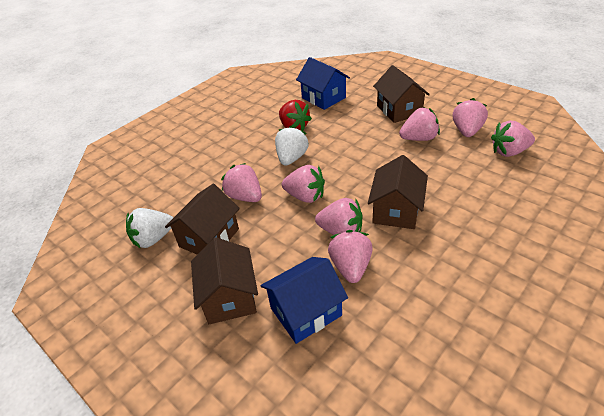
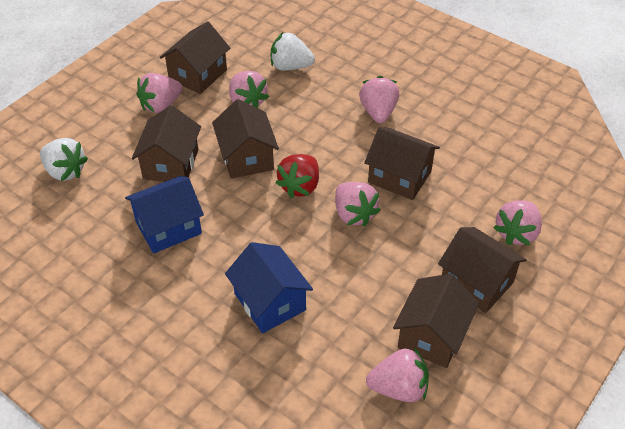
brown house: [165,184,240,254] [191,237,258,324] [368,155,428,229] [373,65,430,123] = 4 -> [132,105,201,182] [160,21,230,94] [212,99,279,179] [364,127,440,200] [393,274,479,368] [438,227,526,313] = 6
pink strawberry: [221,163,262,202] [282,165,325,203] [315,198,363,235] [328,230,373,283] [399,107,440,141] [453,98,488,137] [491,120,535,157] = 7 -> [136,73,183,113] [229,71,269,108] [335,182,381,227] [359,76,399,123] [366,347,429,402] [493,200,542,245] = 6

